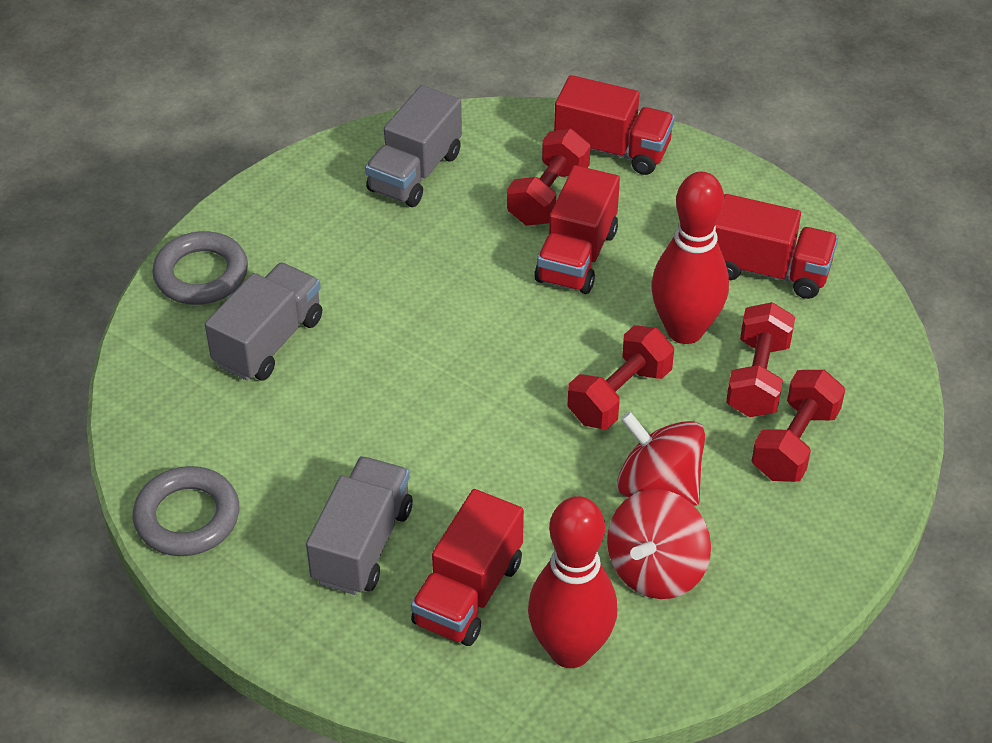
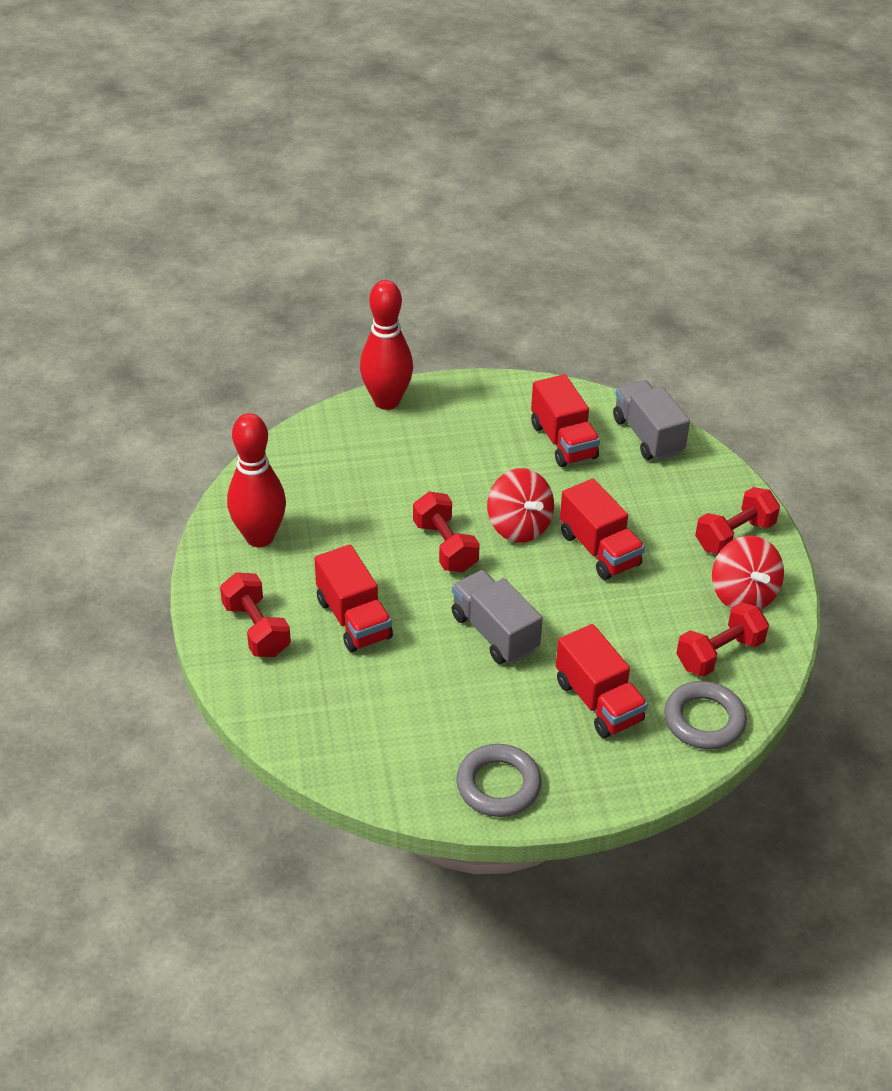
grey truck: [205,263,322,381] [306,456,412,595] [365,85,462,207] = 3 -> [451,570,543,664] [613,380,690,460] = 2

